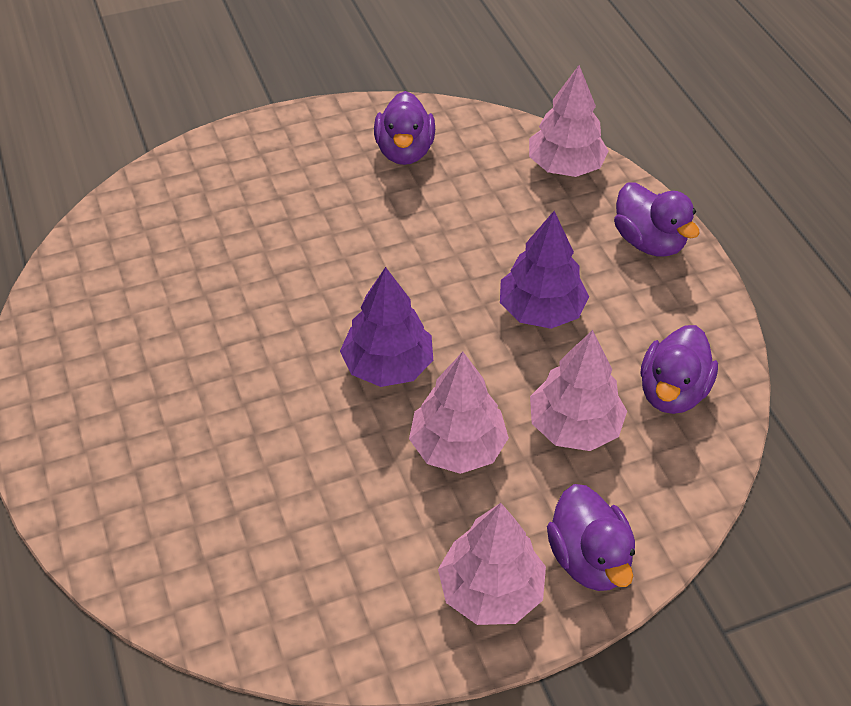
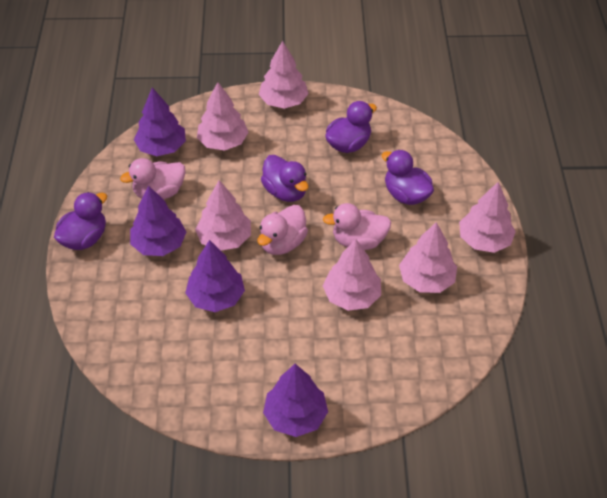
pink duck: none = 0 -> [120,158,185,199] [257,205,308,255] [323,203,391,250] = 3
pink tree: [409,352,509,474] [438,503,546,625] [529,65,609,177] [530,330,627,451] = 4 -> [195,180,251,251] [197,82,249,151] [259,41,309,109] [323,239,381,311] [399,222,457,293] [459,182,516,253] = 6
purple tree: [340,267,433,387] [500,211,589,329] = 2 -> [130,186,186,256] [134,87,186,156] [185,240,245,312] [263,364,328,437] = 4

